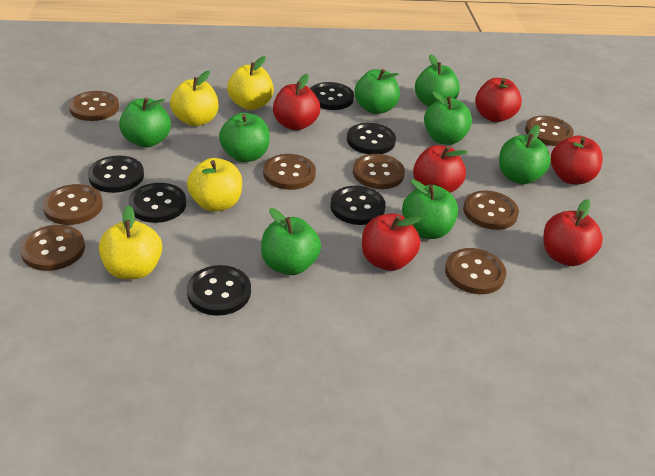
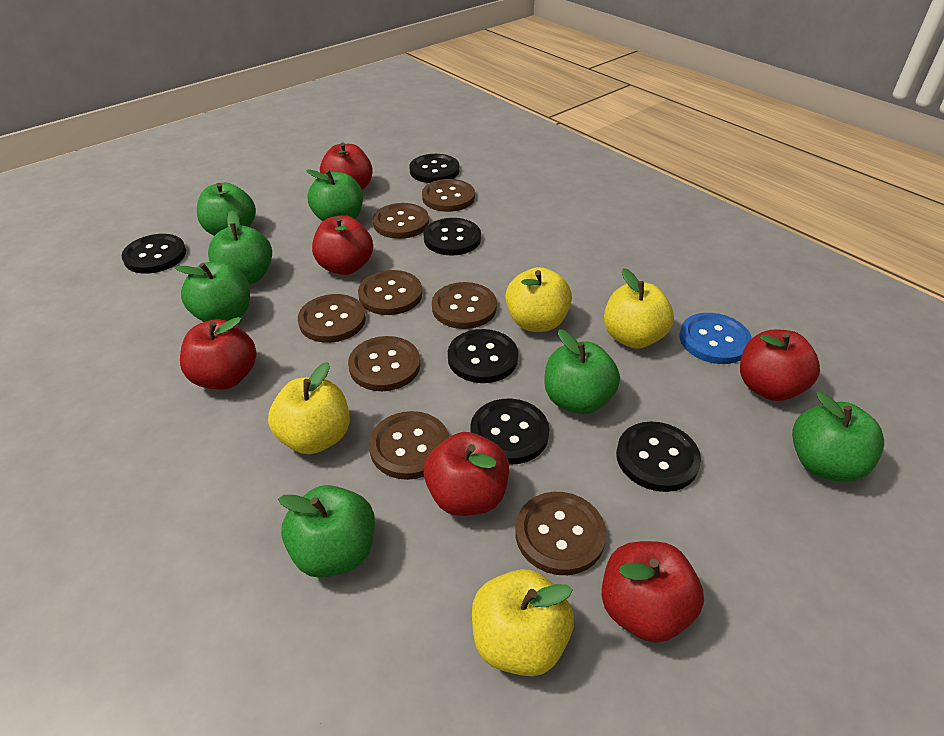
blue button: none = 0 -> [680,313,752,364] = 1
green apple: [119,98,171,148] [219,113,270,162] [261,208,321,275] [354,69,400,114] [402,179,458,239] [415,54,460,107] [424,92,472,145] [499,125,551,184] = 8 -> [175,262,250,322] [197,183,256,236] [208,211,272,284] [278,485,375,578] [306,169,363,221] [544,329,620,414] [792,392,884,482] = 7

